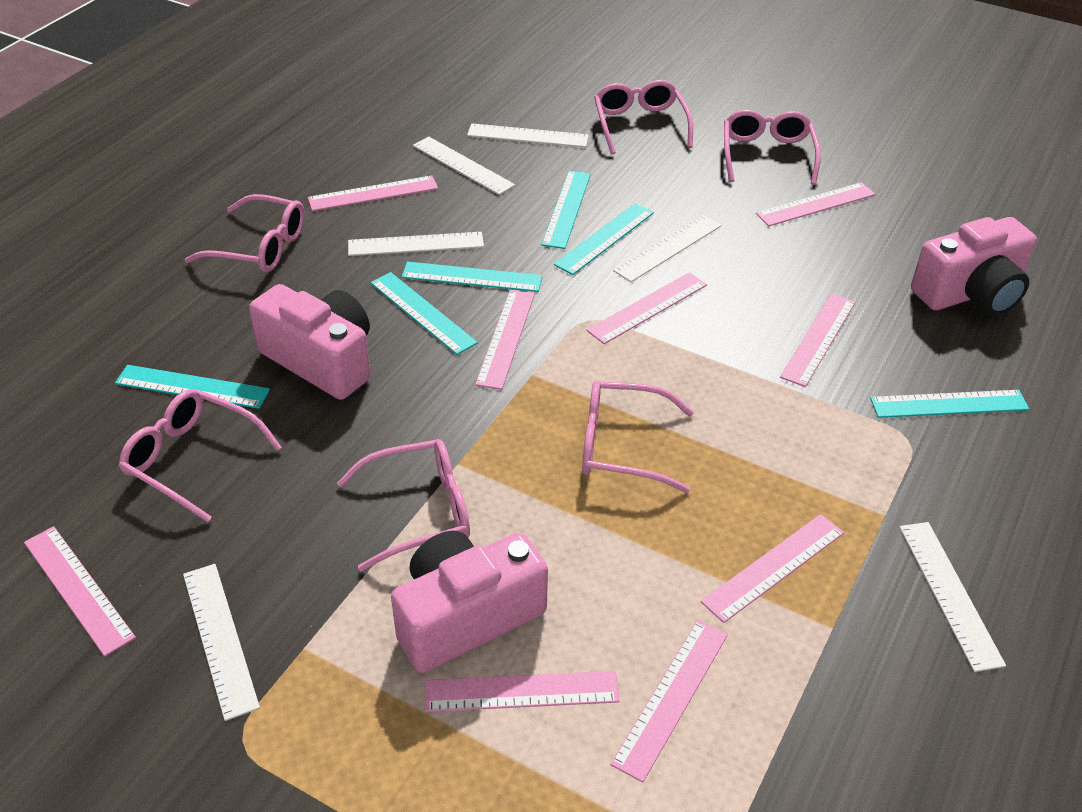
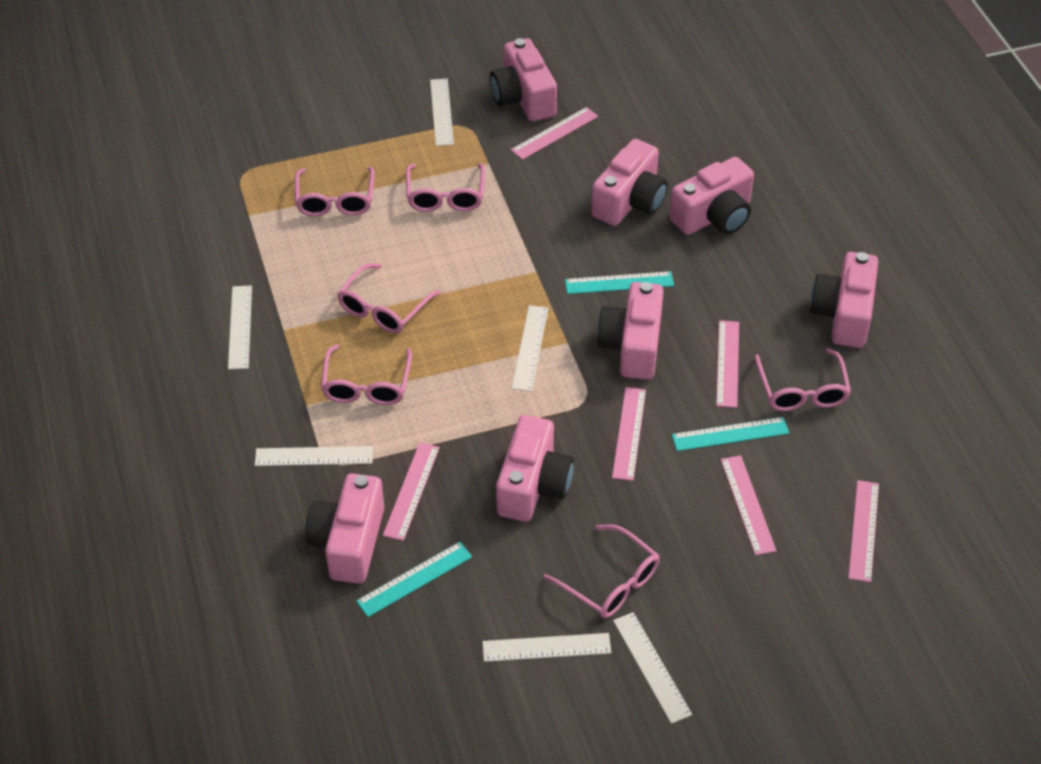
pink camera: [249,284,371,400] [391,531,548,673] [911,217,1037,316] = 3 -> [305,473,384,584] [490,38,557,121] [496,415,574,522] [591,139,668,226] [597,282,664,380] [669,157,754,235] [810,252,878,348] = 7
pink ruler: [24,526,136,657] [308,175,438,211] [425,671,619,712] [475,290,535,390] [587,272,707,344] [610,620,728,783] [701,514,844,623] [756,182,875,227] [780,293,856,387] = 9 -> [383,443,440,541] [511,107,598,160] [612,387,646,481] [716,320,739,408] [721,455,777,555] [848,480,879,582] = 6
turquoise ruler: [115,365,270,409] [370,272,478,355] [401,261,542,292] [541,171,591,249] [554,204,654,275] [870,390,1029,418] = 6 -> [356,542,472,617] [565,271,674,294] [672,417,789,451] = 3

